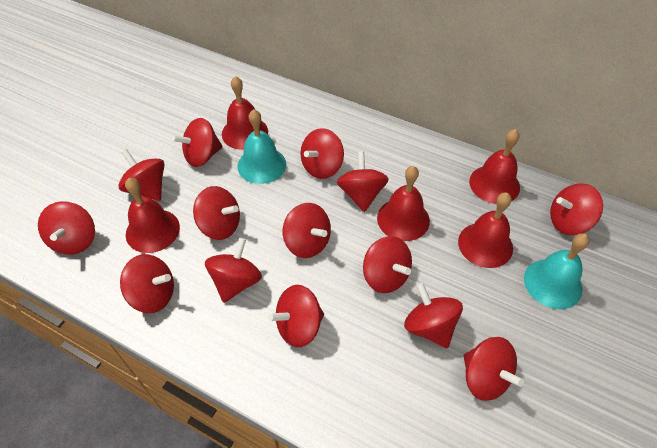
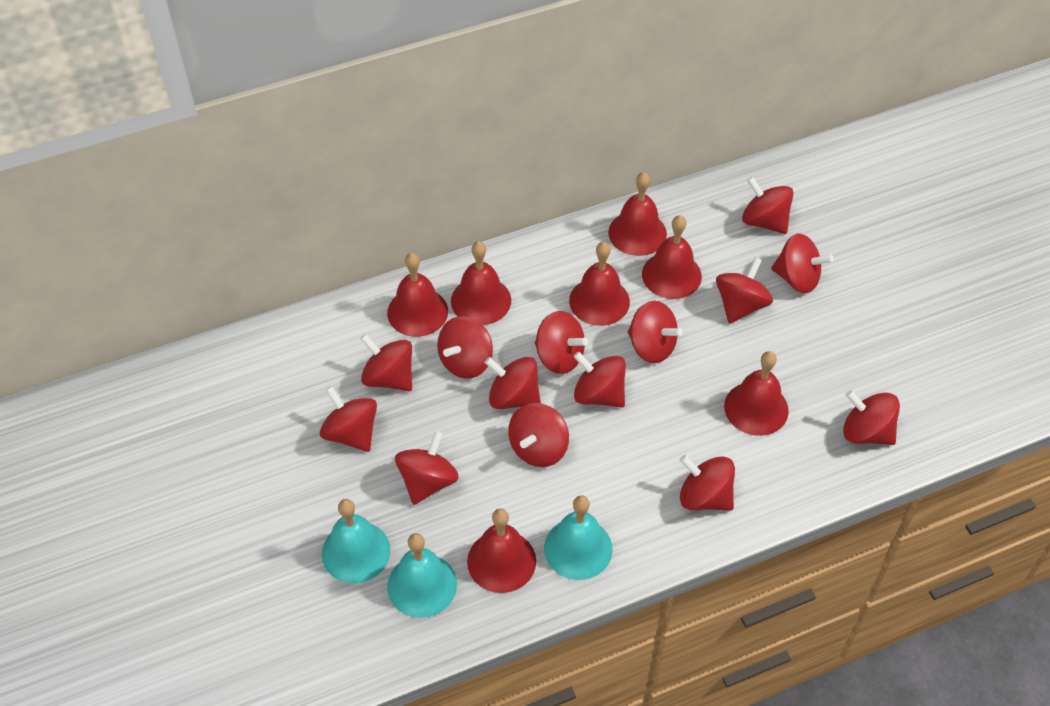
red bell: [125,178,180,253] [222,76,268,150] [377,166,430,241] [458,193,513,268] [469,129,520,204] = 5 -> [387,253,448,337] [451,241,511,325] [467,508,536,593] [569,242,630,326] [608,172,667,256] [642,215,702,299] [724,351,789,436] = 7
turquoise bell: [238,109,286,184] [524,233,589,309] = 2 -> [322,499,391,583] [387,533,457,618] [544,495,613,580] = 3

